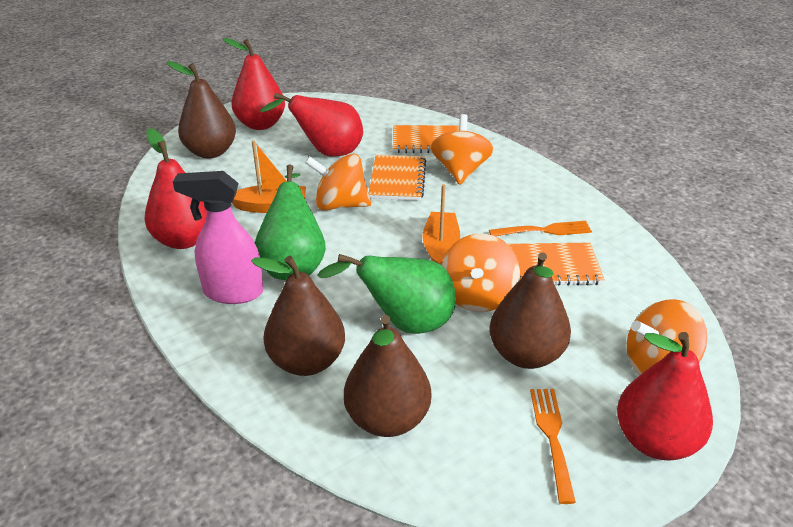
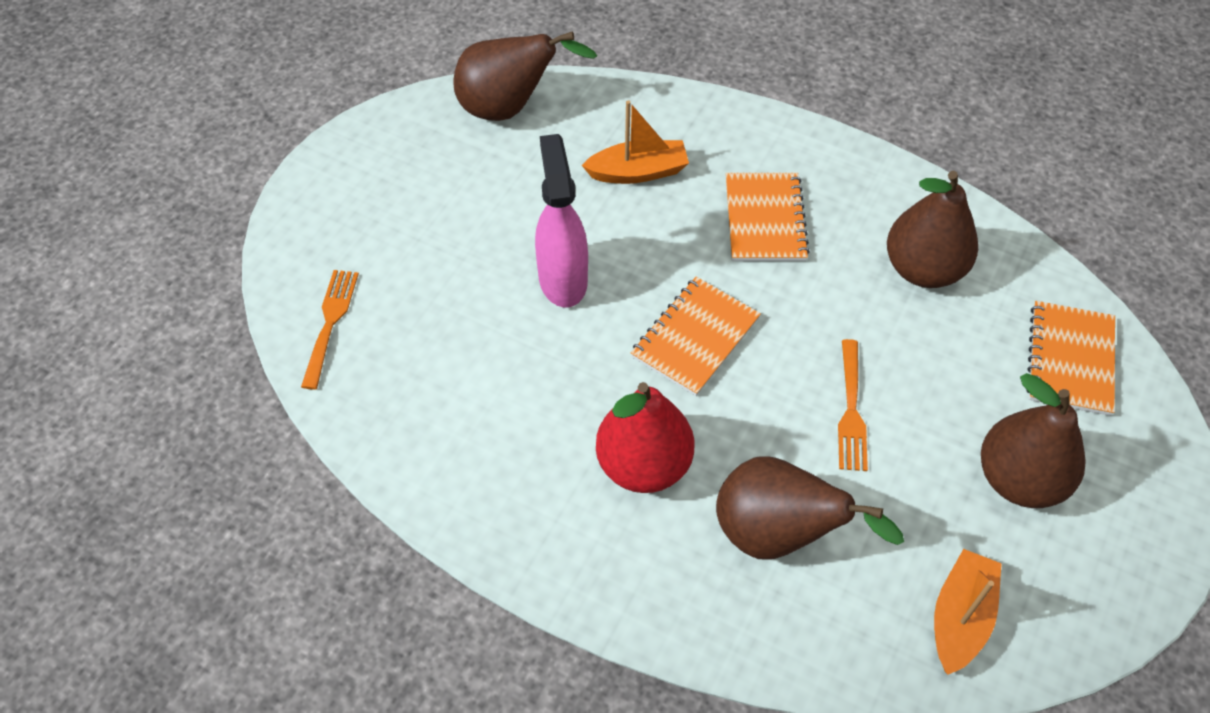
green pear: [255,164,326,280] [317,254,456,334] = 2 -> none = 0
orange spinning top: [305,154,371,211] [431,114,493,185] [442,233,520,312] [627,299,707,376] = 4 -> none = 0
red pear: [144,128,207,249] [223,38,285,130] [260,93,363,156] [617,332,713,461] = 4 -> [596,382,694,493] = 1

